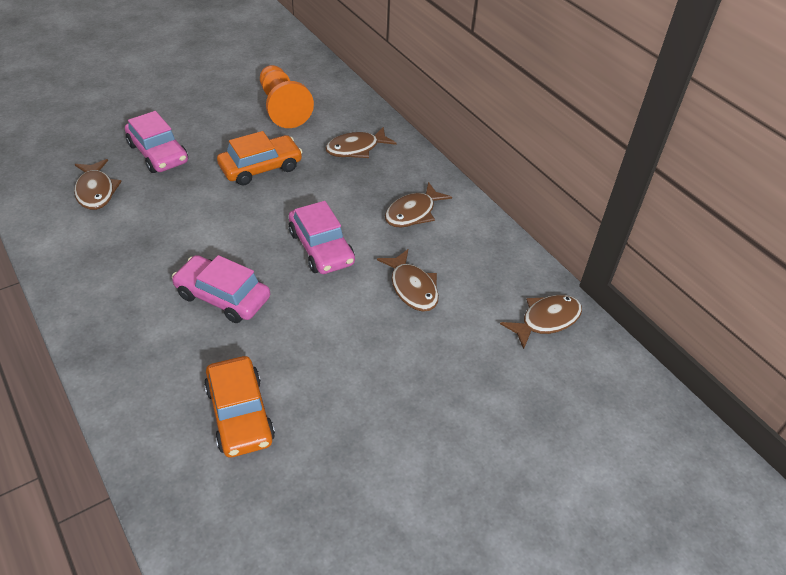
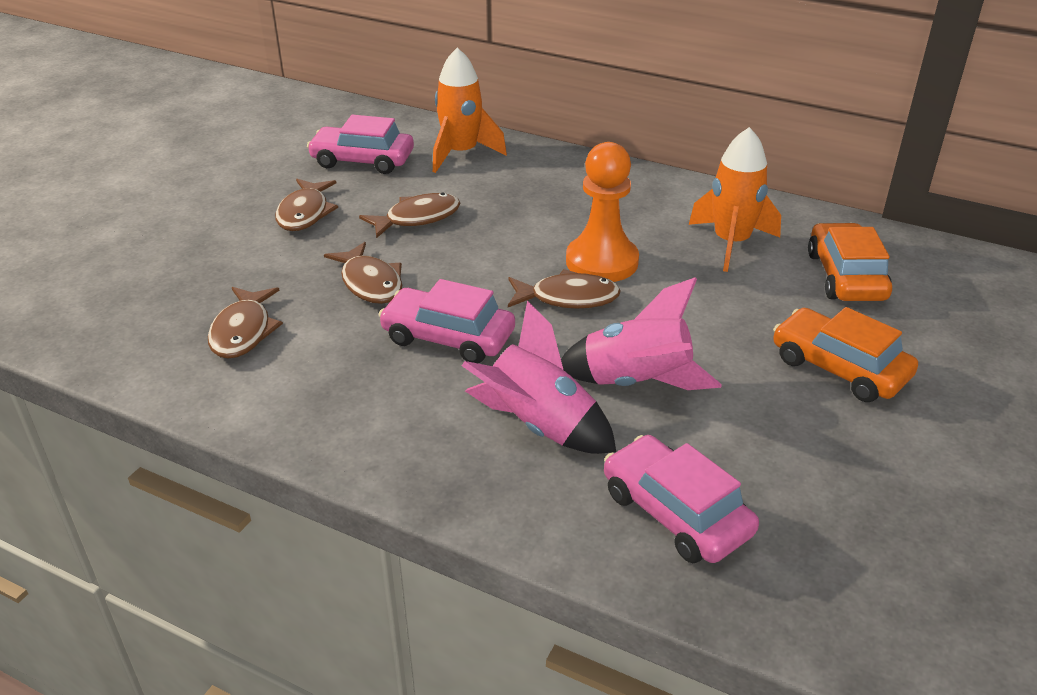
orange rocket: none = 0 -> [433,48,507,173] [689,127,781,272] = 2
pink rocket: none = 0 -> [462,301,616,454] [561,277,721,390] = 2

